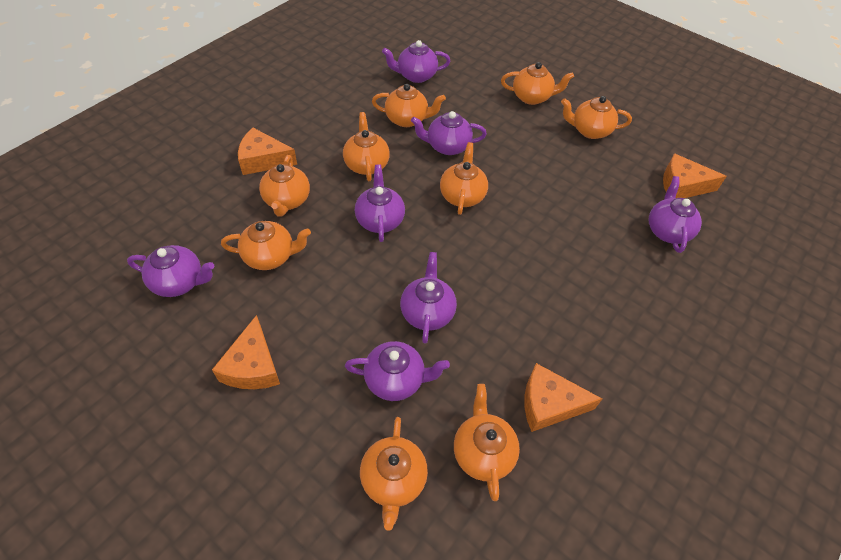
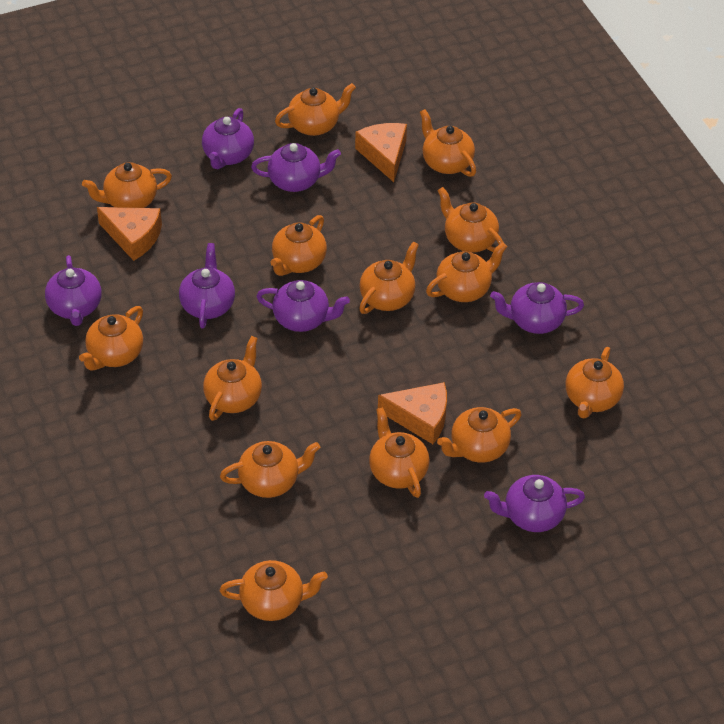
orange cheese: [212,315,280,389] [238,128,297,175] [524,363,602,432] [663,153,727,198] = 4 -> [97,207,162,261] [355,123,407,182] [378,382,447,444] = 3
orange teapot: [221,221,311,270] [259,155,310,217] [343,112,390,181] [360,417,428,531] [372,84,446,127] [440,142,488,215] [454,384,520,501] [501,62,574,105] [561,96,632,139] = 9 -> [79,306,143,370] [82,162,172,208] [203,336,262,421] [220,441,320,498] [220,560,328,621] [270,215,327,276] [275,83,356,136] [359,241,419,314] [369,407,430,498] [420,109,476,177] [426,242,507,302] [437,187,504,252] [437,407,521,463] [565,347,624,419] = 14

